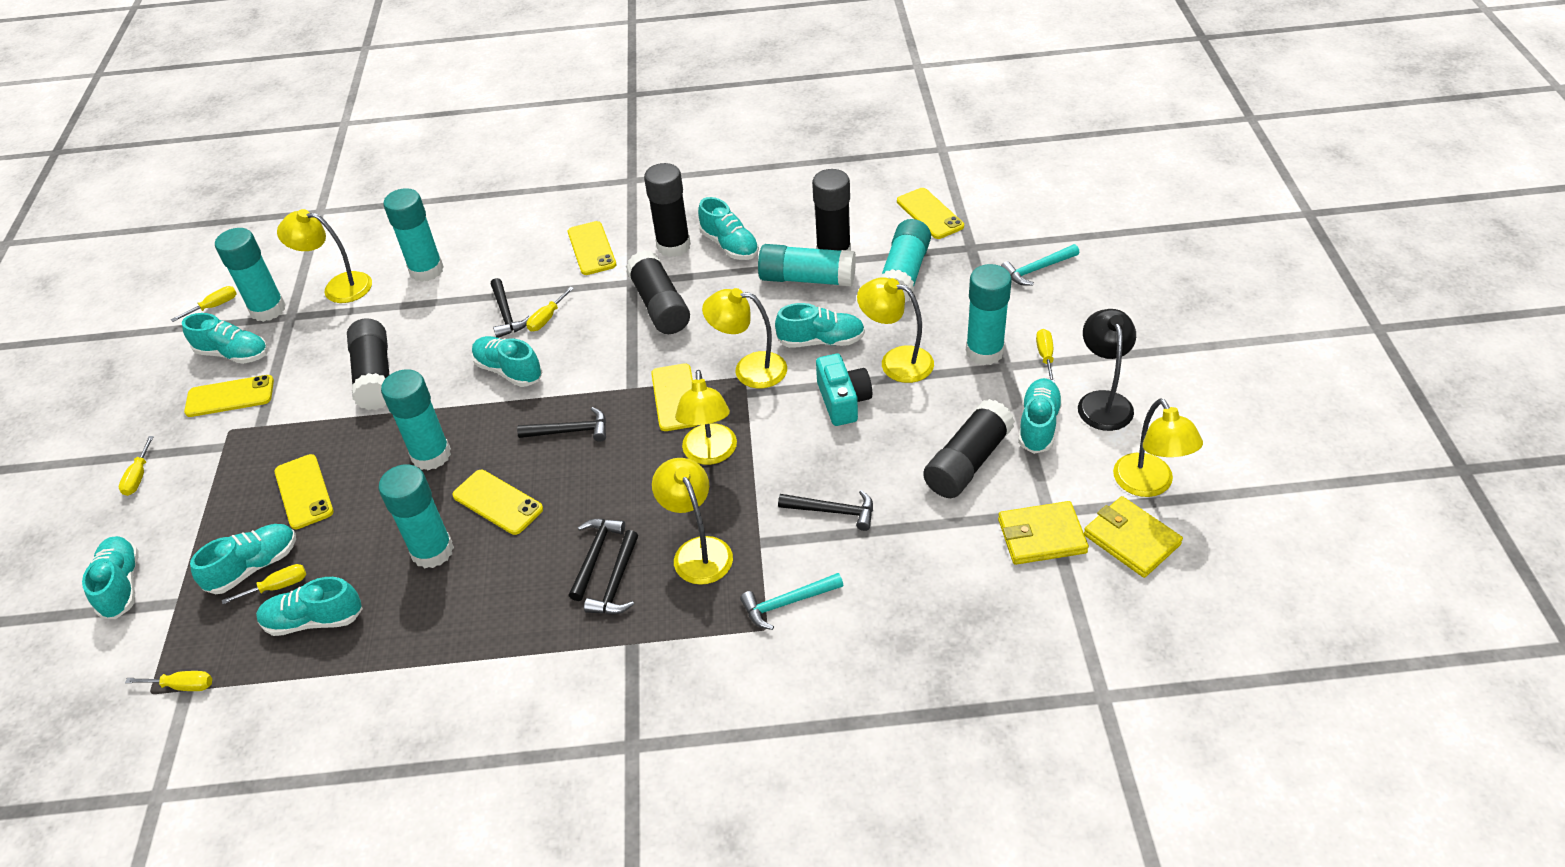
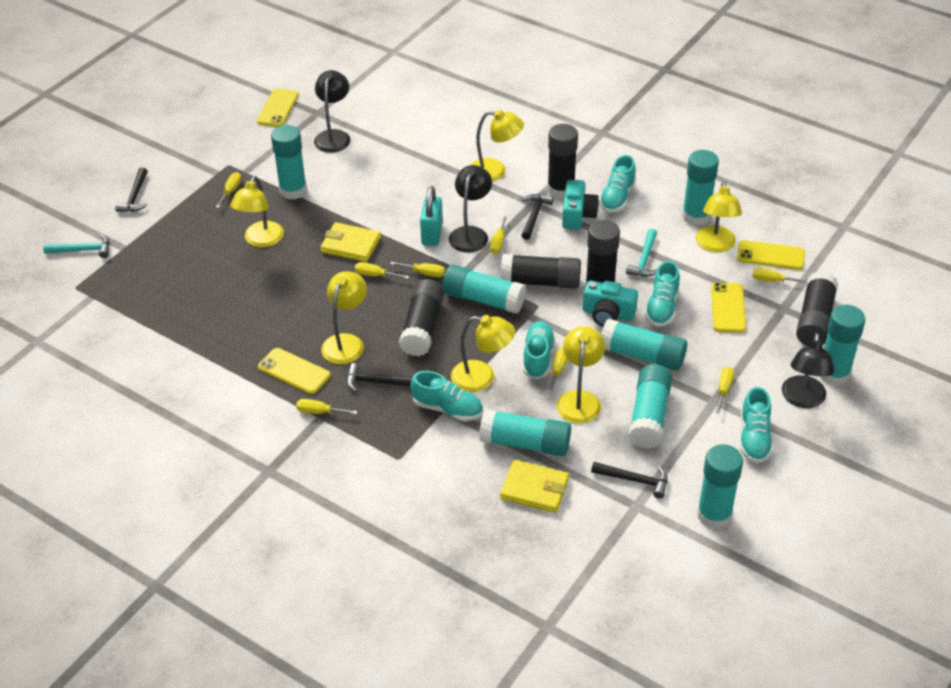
black hammer: [491,278,530,338] [517,407,606,442] [569,519,625,601] [584,530,638,614] [778,490,873,531] = 5 -> [115,167,147,212] [347,363,413,392] [521,194,554,240] [591,462,668,499] = 4
black lamp: [1078,309,1136,431] = 1 -> [314,70,351,153] [449,165,492,253] [782,333,834,408] = 3
turquoise camera: [816,354,872,426] = 1 -> [562,180,599,230] [583,280,638,327] = 2
turquoise glue stick: [215,228,286,322] [379,464,454,568] [381,369,451,471] [383,188,444,282] [758,244,856,287] [880,219,931,303] [966,264,1012,365] = 7 -> [271,125,307,200] [442,264,526,313] [479,409,571,456] [601,319,687,370] [629,364,672,449] [682,150,719,226] [697,444,743,529] [820,305,865,386] = 8
turquoise padlock: none = 0 -> [420,186,443,246] = 1
turquoise shoe: [82,536,139,619] [182,313,268,364] [190,524,296,594] [256,577,363,636] [472,336,543,387] [698,197,759,260] [775,303,865,348] [1018,378,1063,454] = 8 -> [410,371,483,421] [523,321,555,379] [599,155,636,213] [645,261,680,327] [740,387,773,463] = 5
yellow phone: [184,375,274,417] [275,454,334,529] [452,470,543,535] [568,221,616,275] [651,364,697,431] [897,188,964,239] = 6 -> [257,88,299,127] [258,348,330,394] [711,282,746,333] [737,240,805,270] = 4
yellow screwdriver: [119,436,154,496] [125,671,212,691] [171,286,237,322] [222,564,306,604] [526,287,574,331] [1036,329,1055,383] = 6 -> [216,172,241,208] [296,399,357,414] [355,262,409,279] [390,262,445,277] [490,216,507,254] [547,348,568,393] [715,367,734,413] [752,268,808,283] = 8

